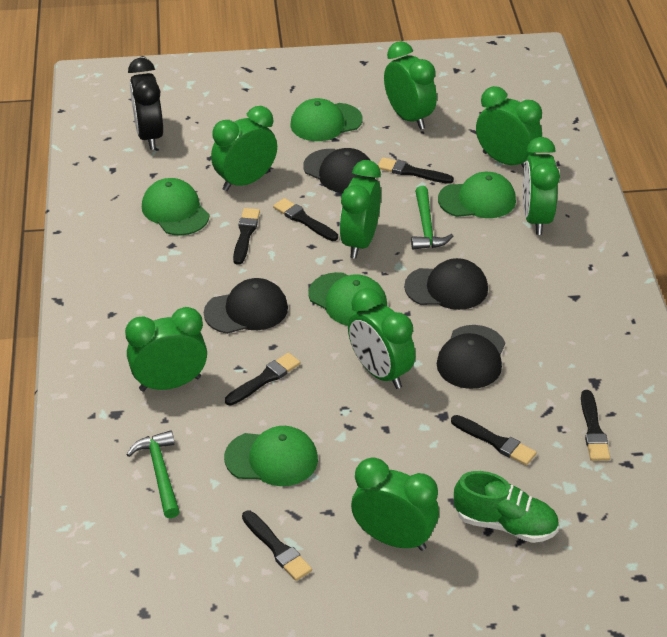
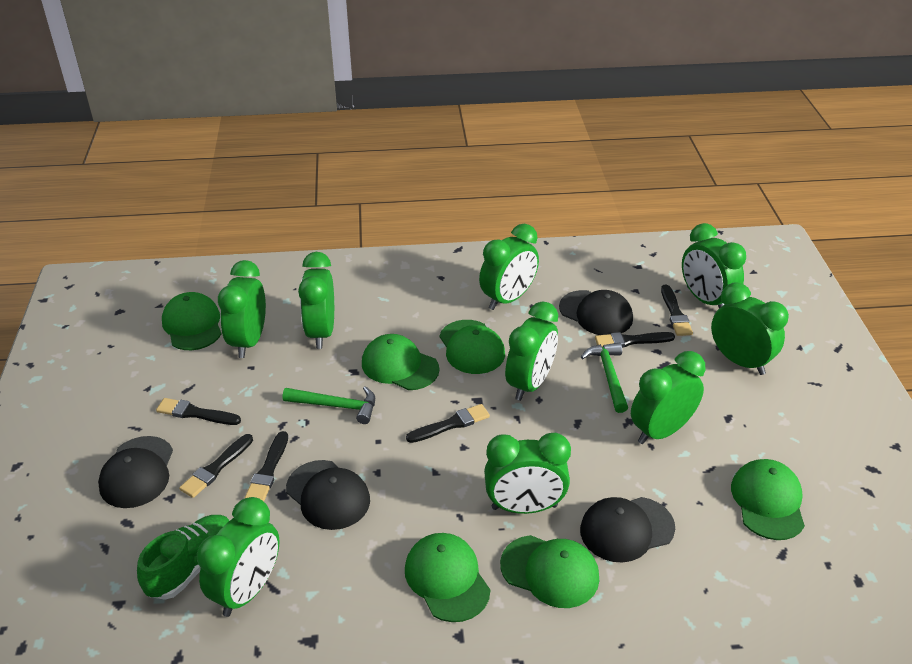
black brush: [225,353,300,405] [233,208,260,265] [242,511,312,581] [273,198,338,241] [378,157,454,184] [451,415,537,465] [581,390,610,461] = 7 -> [156,398,241,425] [179,434,253,498] [245,431,288,501] [406,404,490,443] [595,332,675,348] [661,285,693,336] = 6
black clock: [128,58,163,150] = 1 -> none = 0
green cap: [142,178,209,236] [224,426,318,486] [290,98,363,141] [308,272,387,326] [438,172,516,218] = 5 -> [162,292,222,350] [362,334,440,390] [405,533,490,622] [439,320,505,374] [500,535,599,608] [731,459,805,540] = 6
green clock: [125,307,207,391] [211,106,277,191] [339,160,381,259] [348,288,415,389] [351,457,439,551] [384,41,437,130] [476,86,542,168] [523,137,560,235] = 8 -> [197,497,280,617] [218,260,266,358] [298,252,334,349] [479,224,539,310] [484,433,571,514] [505,302,558,401] [631,351,706,444] [682,223,746,308] [711,282,789,375] = 9

